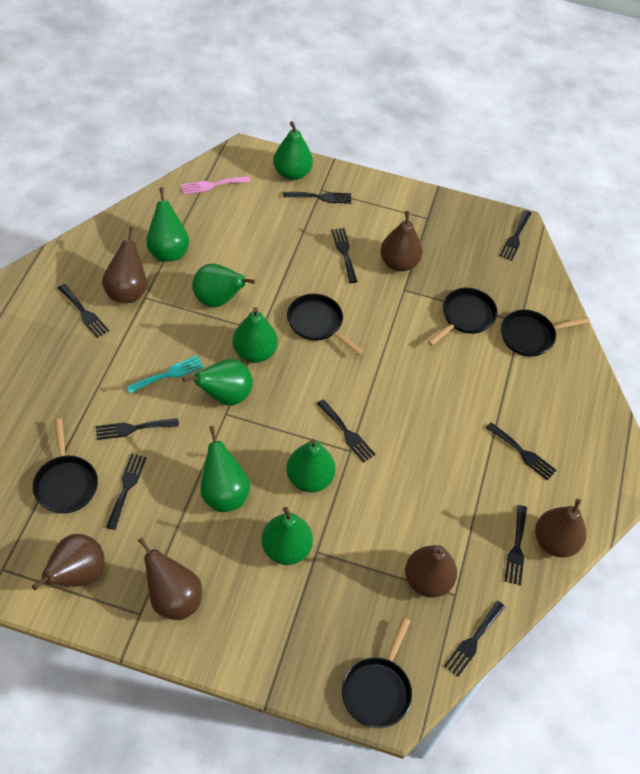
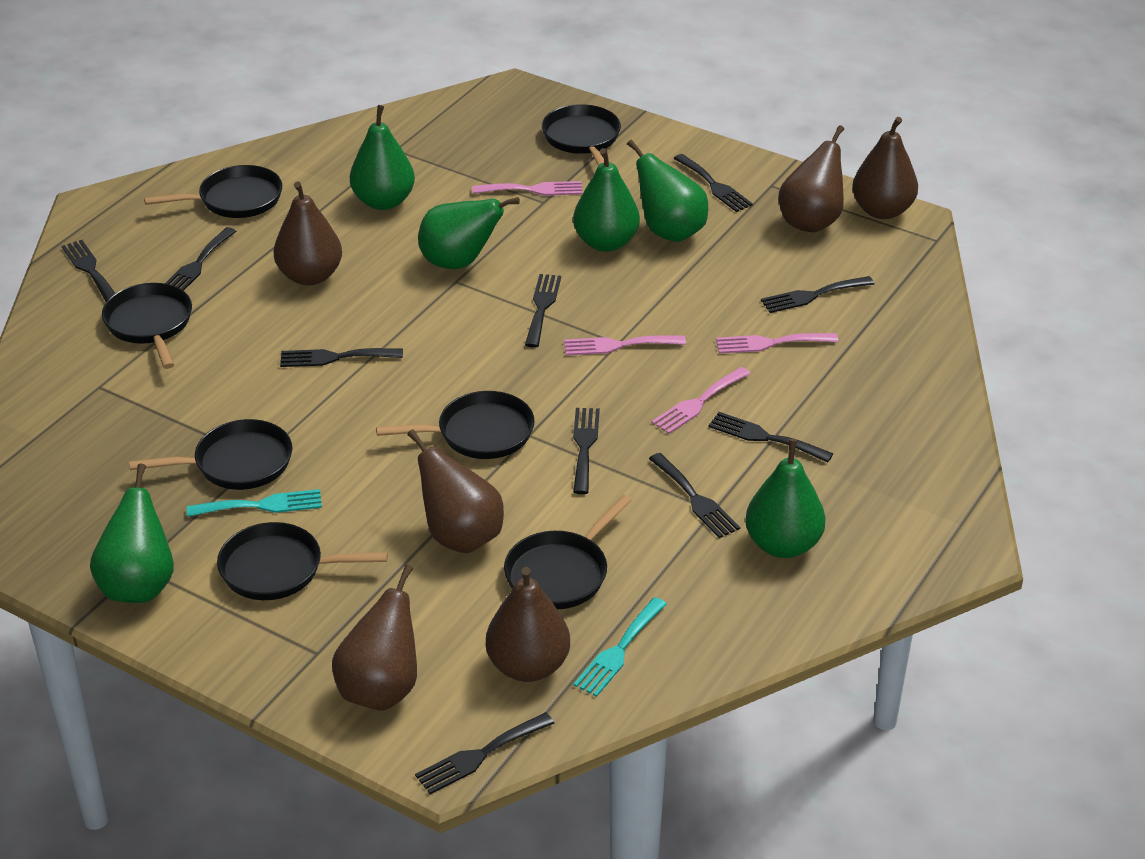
black pan: [33,418,98,514] [287,294,364,355] [342,617,412,728] [428,288,498,346] [501,309,590,357] = 5 -> [102,283,192,369] [129,419,292,490] [144,165,282,218] [217,522,388,600] [376,391,535,459] [504,495,632,609] [542,104,621,166] = 7
green pear: [146,187,190,262] [182,359,253,406] [192,263,255,308] [200,426,250,512] [232,307,278,363] [262,507,313,565] [273,121,313,180] [286,439,336,493] = 8 -> [90,464,174,603] [350,105,415,210] [418,197,520,269] [573,148,640,252] [627,140,708,242] [745,439,826,558] = 6
pink fork: [181,176,250,194] = 1 -> [472,181,582,196] [564,335,686,355] [652,367,751,434] [716,333,838,354] = 4
turquoise fork: [127,356,204,394] = 1 -> [187,489,322,517] [573,597,667,697] = 2

